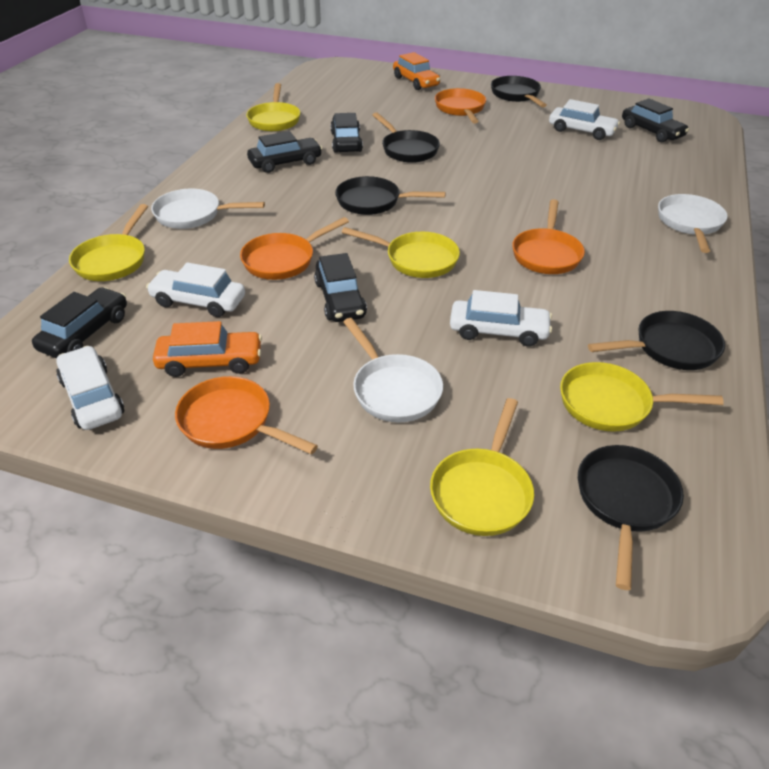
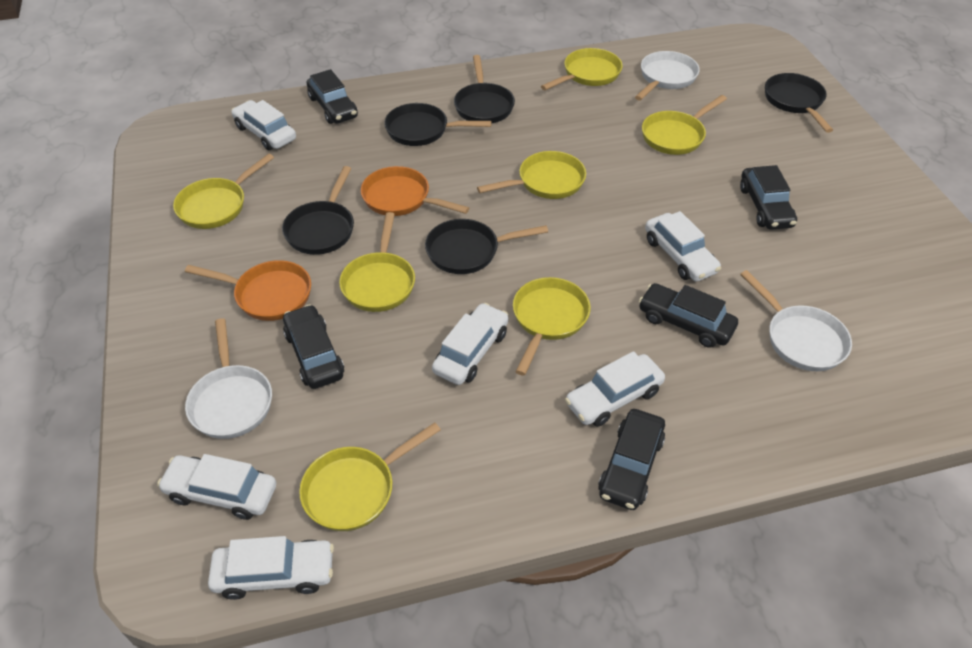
orange car: [153,321,262,377] [393,52,440,90] = 2 -> none = 0
orange pan: [175,376,318,455] [240,217,349,280] [435,88,486,123] [512,199,585,274] = 4 -> [185,260,311,321] [361,166,469,216] = 2
white car: [56,346,124,430] [146,262,245,317] [450,290,552,347] [549,99,620,140] = 4 -> [157,454,276,520] [208,536,334,600] [231,100,296,150] [432,303,508,385] [565,351,665,427] [645,211,721,282] = 6
yellow pan: [69,204,148,281] [246,83,300,131] [342,227,460,278] [430,398,534,536] [560,362,724,432] = 5 -> [173,154,274,229] [299,422,441,531] [339,212,415,312] [477,151,586,199] [513,277,591,376] [541,48,623,90] [642,95,727,155] = 7

